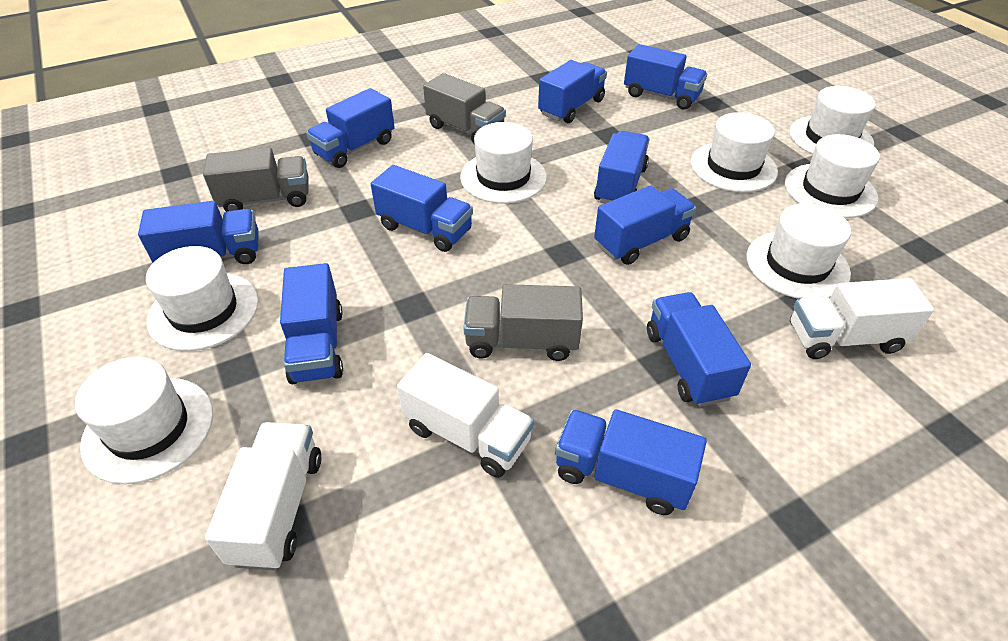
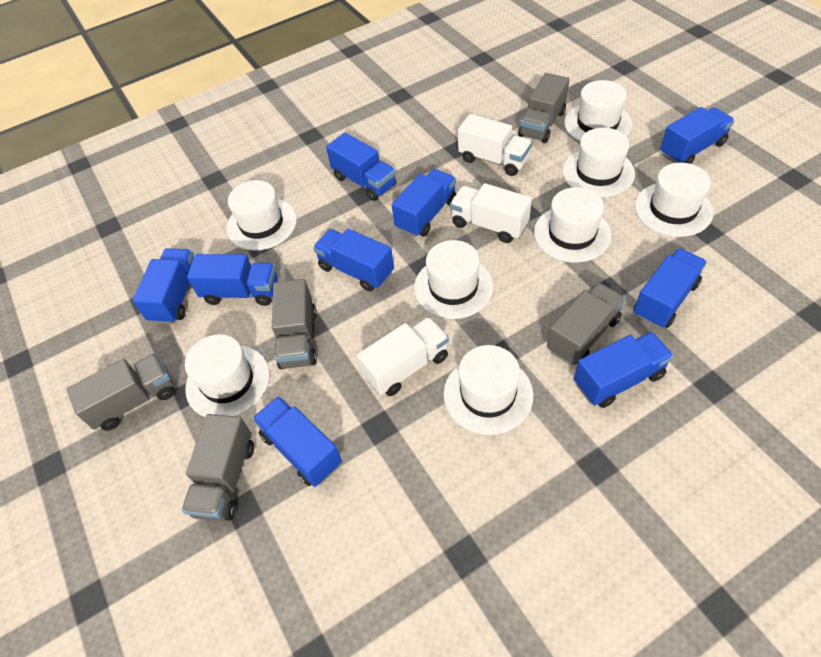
blue truck: [138,201,259,264] [280,263,343,384] [306,88,395,168] [371,165,473,252] [538,60,607,123] [555,409,707,515] [594,131,650,203] [594,185,696,265] [624,44,707,110] [647,292,751,407] = 10 -> [132,248,194,324] [187,254,278,306] [252,396,342,487] [313,229,394,292] [326,133,396,201] [392,169,457,237] [574,332,674,408] [634,248,707,328] [660,107,735,164] = 9
grey truck: [203,147,309,212] [423,73,506,145] [463,284,583,361] = 3 -> [67,353,175,431] [182,414,254,522] [272,279,317,369] [518,73,570,143] [547,283,625,365] = 5
white hat: [75,357,213,484] [146,246,258,351] [460,122,547,204] [691,112,778,192] [746,203,851,299] [785,134,880,218] [789,86,876,154] = 7 -> [185,334,270,417] [226,180,297,251] [414,240,493,319] [444,345,533,435] [534,187,611,263] [562,128,635,197] [564,80,632,141] [635,163,713,237] = 8

